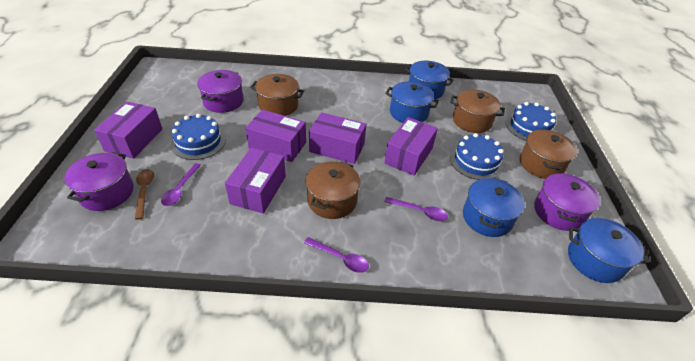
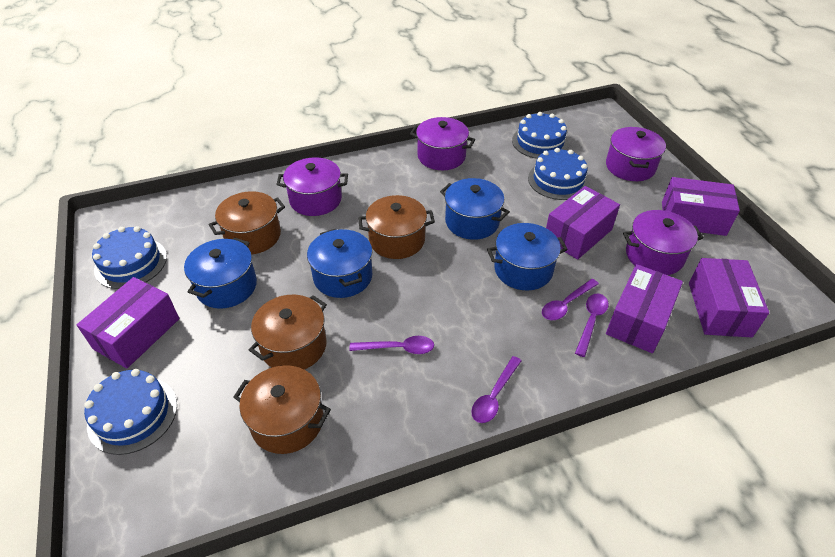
blue cake: [171,114,226,160] [450,133,504,180] [506,102,556,141] = 3 -> [84,369,177,455] [92,226,167,289] [512,112,569,159] [528,148,589,200] = 4
brown spoon: [135,169,154,220] = 1 -> none = 0
purple pot: [65,152,134,211] [197,70,243,113] [534,173,600,231] = 3 -> [276,157,348,216] [410,117,475,170] [606,127,666,181] [623,210,703,275] = 4
purple spoon: [161,163,201,206] [304,237,369,273] [384,197,448,221] = 3 -> [349,336,434,354] [471,356,521,423] [542,279,599,320] [575,293,609,357] = 4

